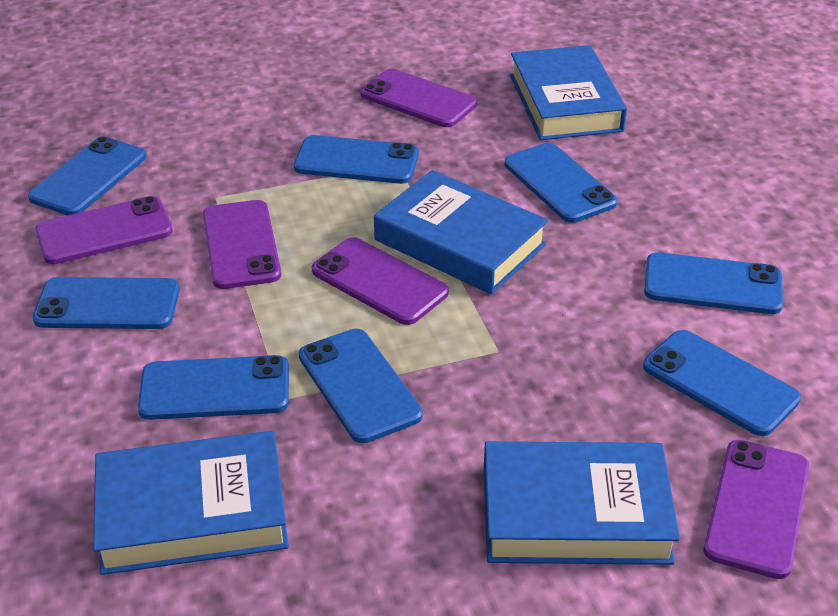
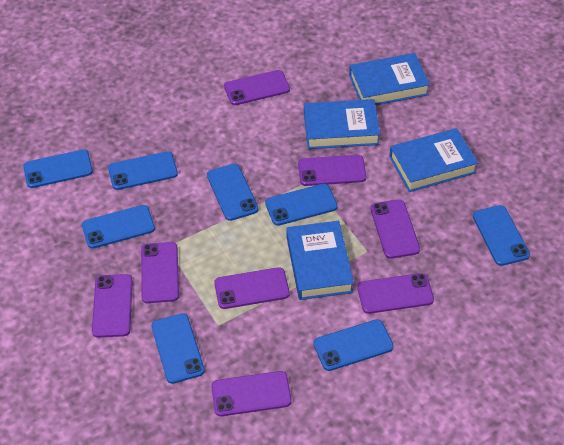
purple phone: [35,196,173,264] [203,200,281,289] [312,237,449,325] [360,69,477,127] [704,440,809,579] = 5 -> [92,274,133,338] [141,242,179,303] [211,371,291,416] [214,267,290,309] [224,70,290,105] [298,155,366,186] [357,273,434,314] [371,199,420,259] = 8

